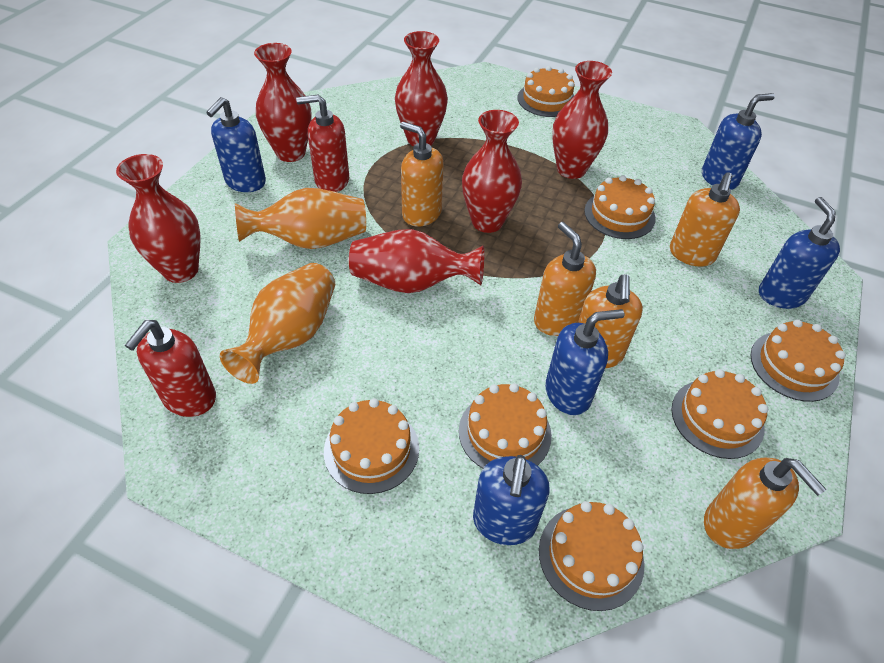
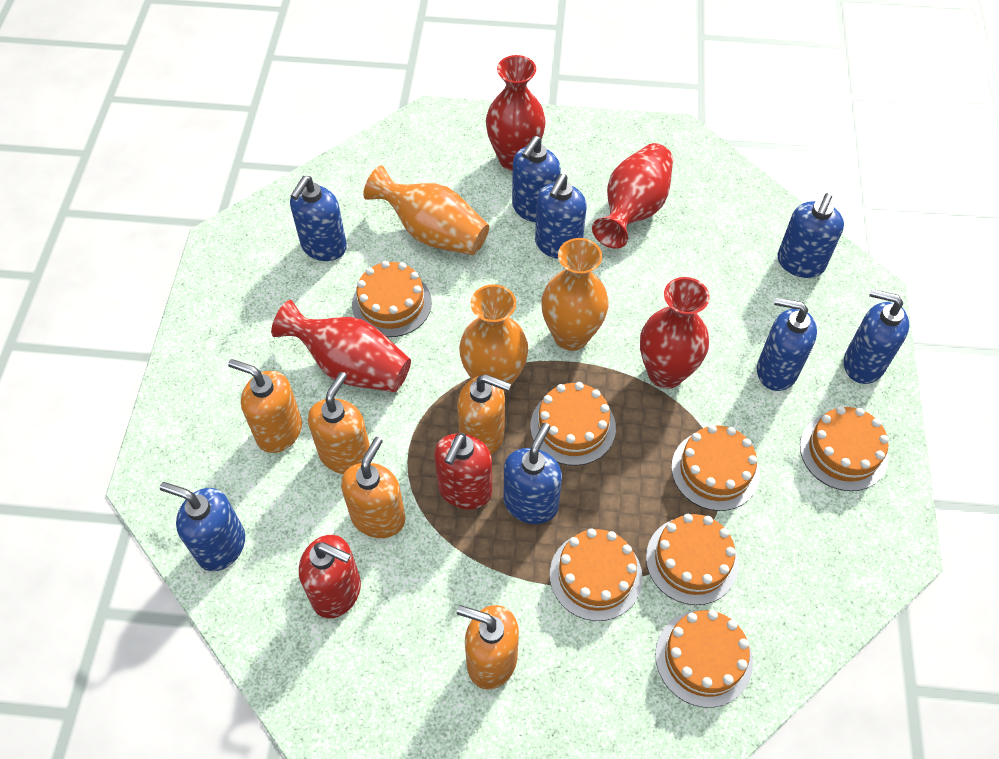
blue soap dispenser: [206,97,266,192] [473,455,550,545] [545,309,624,415] [702,93,775,190] [759,197,840,309] = 5 -> [160,482,245,571] [290,176,347,261] [504,423,562,524] [512,136,561,222] [535,174,587,259] [757,297,817,391] [778,193,844,278] [844,289,909,384] = 8
orange vase: [220,263,335,384] [235,188,366,249] = 2 -> [363,165,489,255] [459,284,528,393] [541,238,609,351] = 3
red vase: [116,154,201,283] [254,43,312,162] [349,229,484,293] [395,31,448,146] [462,110,522,233] [552,61,612,179] = 6 -> [271,300,411,392] [486,55,546,171] [592,143,673,249] [640,277,710,389] = 4

